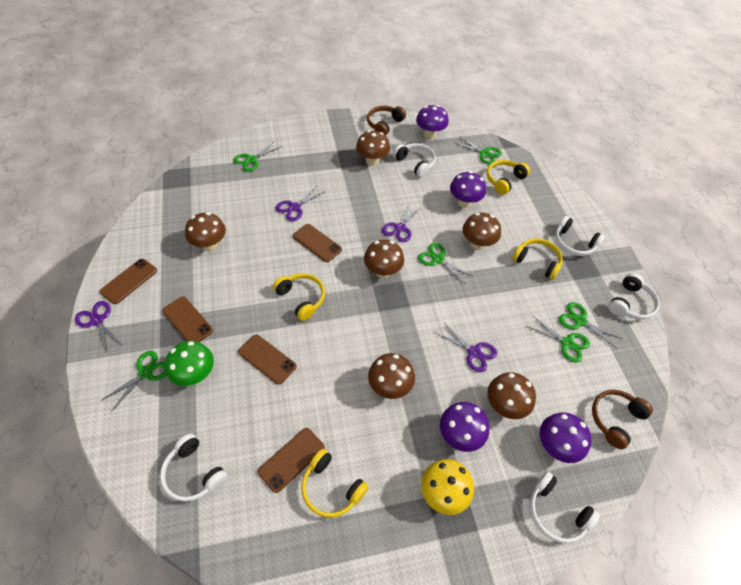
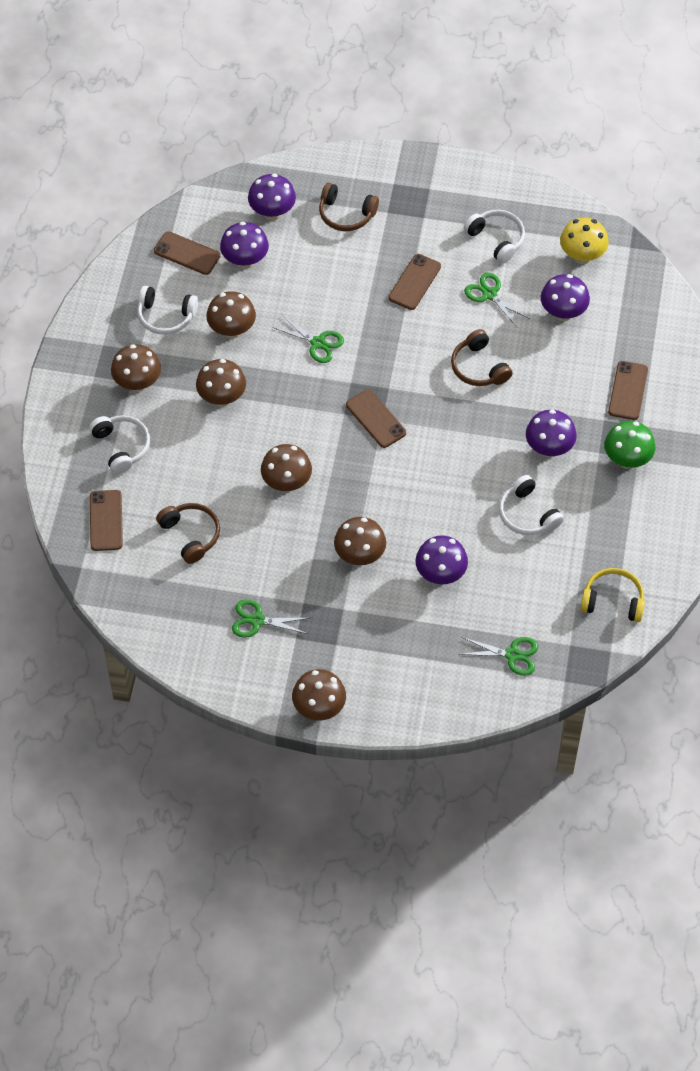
brown headphones: [367,106,406,136] [592,390,653,449] = 2 -> [156,503,220,564] [319,183,379,231] [451,329,513,386] = 3
green scissors: [101,351,166,411] [234,142,282,172] [418,243,473,283] [455,136,502,165] [526,315,590,362] [559,302,622,348] = 6 -> [232,599,309,638] [272,314,344,363] [459,637,538,676] [464,272,530,327] = 4
purple mushroom: [416,105,449,139] [440,402,490,452] [450,171,486,208] [540,413,592,463] = 4 -> [220,222,269,269] [248,174,296,220] [415,536,468,584] [526,409,577,457] [541,274,590,321] = 5
purple scissors: [75,301,121,353] [276,187,324,221] [382,204,422,242] [435,322,497,372] = 4 -> none = 0
white headphones: [160,433,228,502] [393,143,436,178] [530,471,600,543] [555,216,605,256] [608,273,660,320] = 5 -> [89,415,150,474] [138,286,198,335] [464,210,525,264] [499,475,564,535] = 4
yellow headphones: [273,273,325,321] [301,449,369,518] [487,160,530,195] [512,238,563,280] = 4 -> [580,568,645,622] = 1

